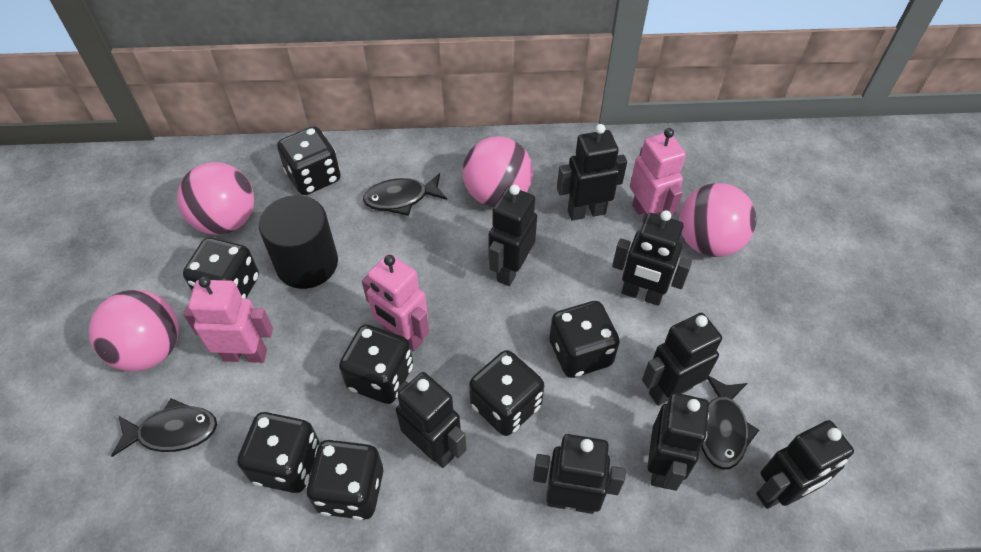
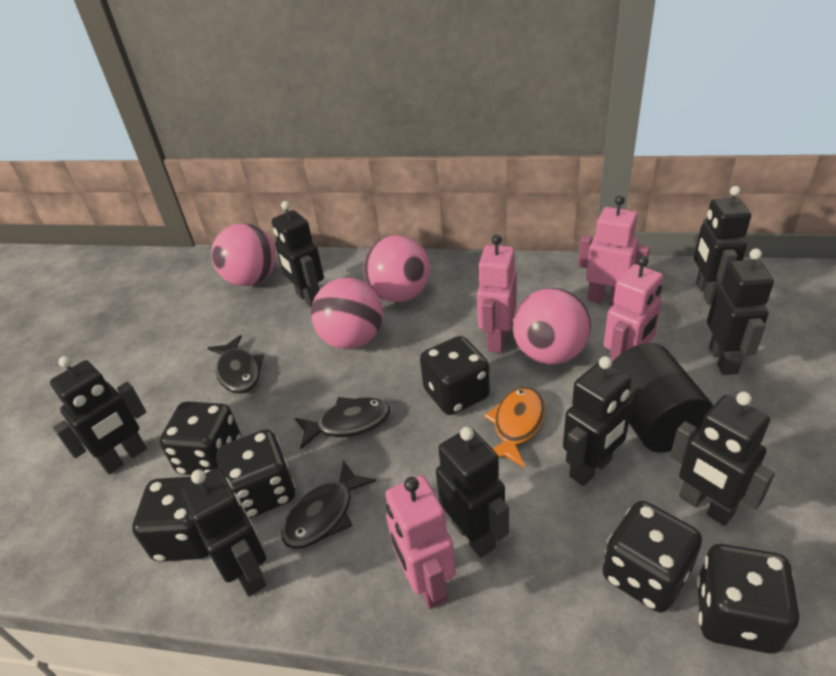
black dice: [183,237,259,299] [237,412,320,493] [277,126,341,195] [306,440,383,520] [339,324,413,404] [469,350,544,436] [549,301,620,378] = 7 -> [132,476,209,562] [160,401,241,475] [216,429,296,519] [420,336,490,415] [602,501,702,613] [697,544,799,654] = 6
orange fish: none = 0 -> [484,387,545,468] = 1
pink robot: [184,276,273,363] [362,254,429,351] [630,128,686,223] = 3 -> [385,476,456,609] [477,234,517,353] [578,195,650,306] [604,256,663,362] = 4

